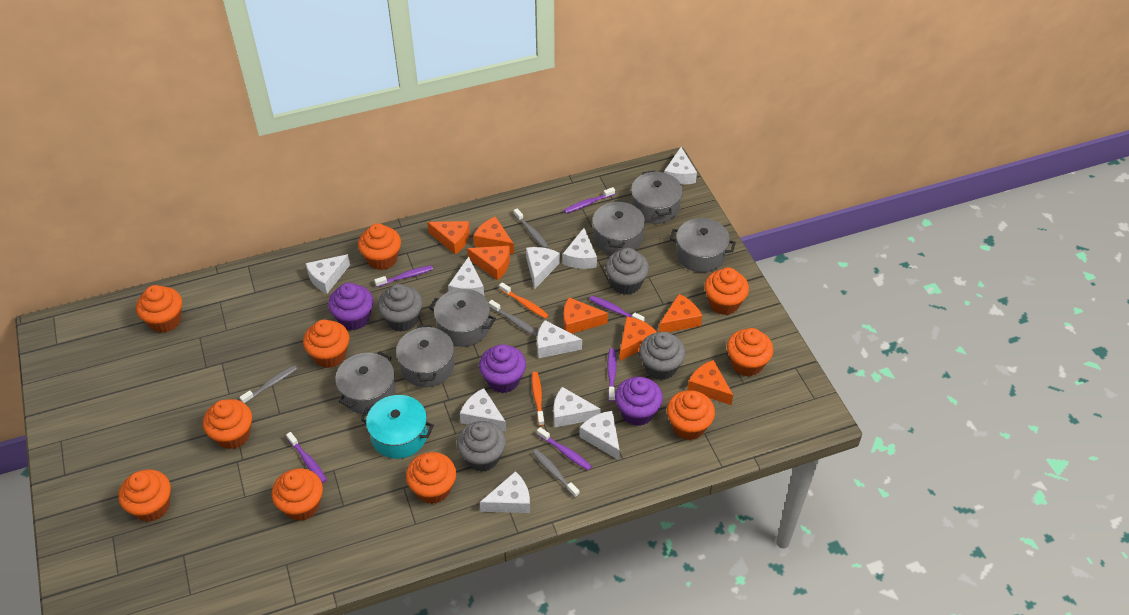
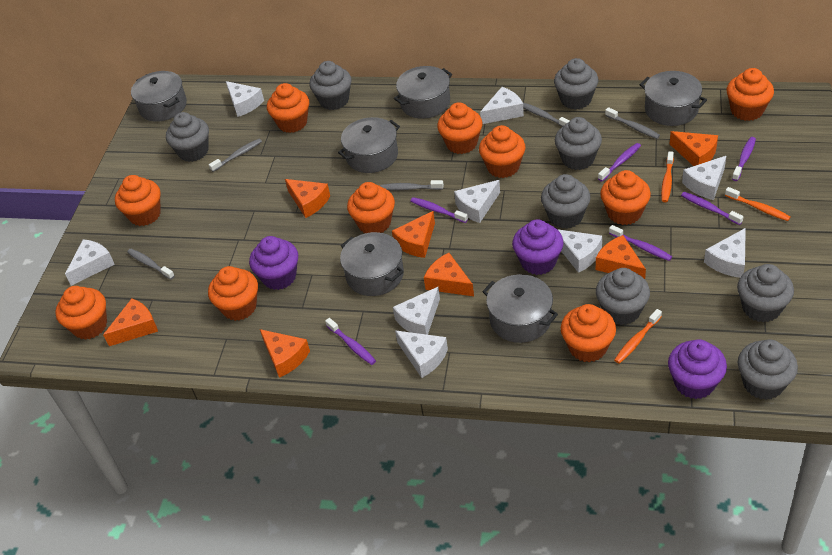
grey cupcake: [378,284,423,332] [457,421,506,472] [605,248,649,295] [639,332,686,380] = 4 -> [166,112,209,162] [309,61,352,110] [541,174,590,229] [554,58,598,110] [555,117,602,170] [596,268,650,325] [737,264,794,322] [738,339,798,400] = 8
grey toothbrush: [239,365,297,404] [489,300,538,336] [514,208,549,248] [532,449,580,498] = 4 -> [127,249,175,280] [209,139,262,172] [380,180,444,190] [523,103,570,127] [605,107,660,139] = 5
orange toothbrush: [499,282,549,319] [532,372,544,426] = 2 -> [614,309,662,364] [661,151,674,202] [725,187,791,221] = 3
turquoise pot: [360,395,434,459] = 1 -> none = 0
white cheese: [306,254,350,294] [448,257,484,296] [460,388,506,431] [480,471,530,513] [526,247,560,289] [537,320,582,358] [553,387,601,427] [563,228,597,269] [579,411,620,460] [664,147,697,185] = 10 -> [65,239,115,286] [226,81,264,117] [393,287,440,335] [395,330,448,378] [454,180,500,223] [480,87,524,124] [557,229,602,273] [682,156,726,200] [704,228,746,278] = 9

